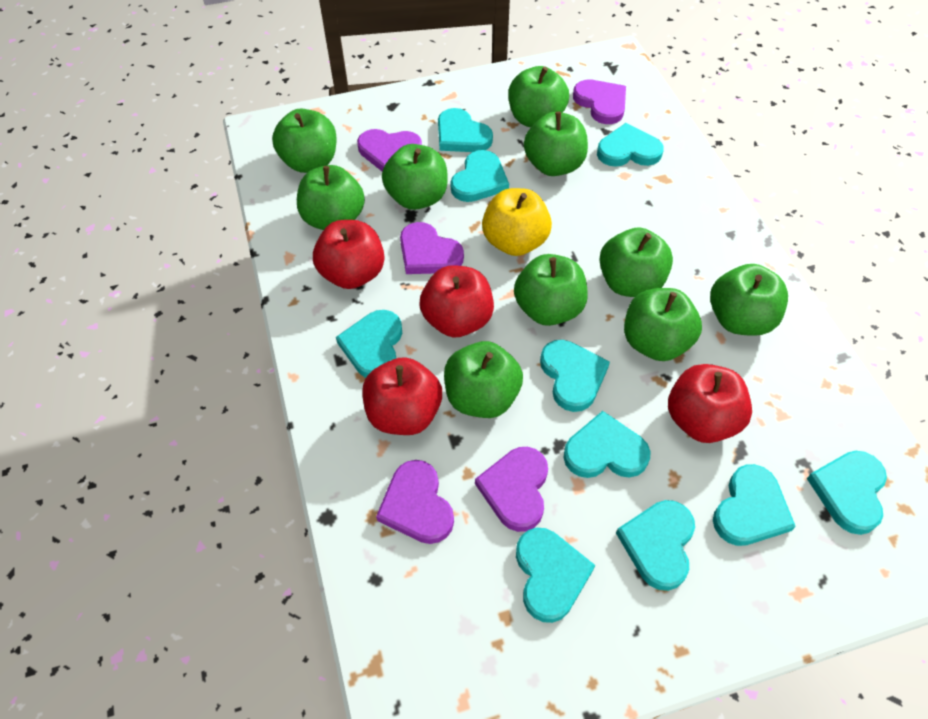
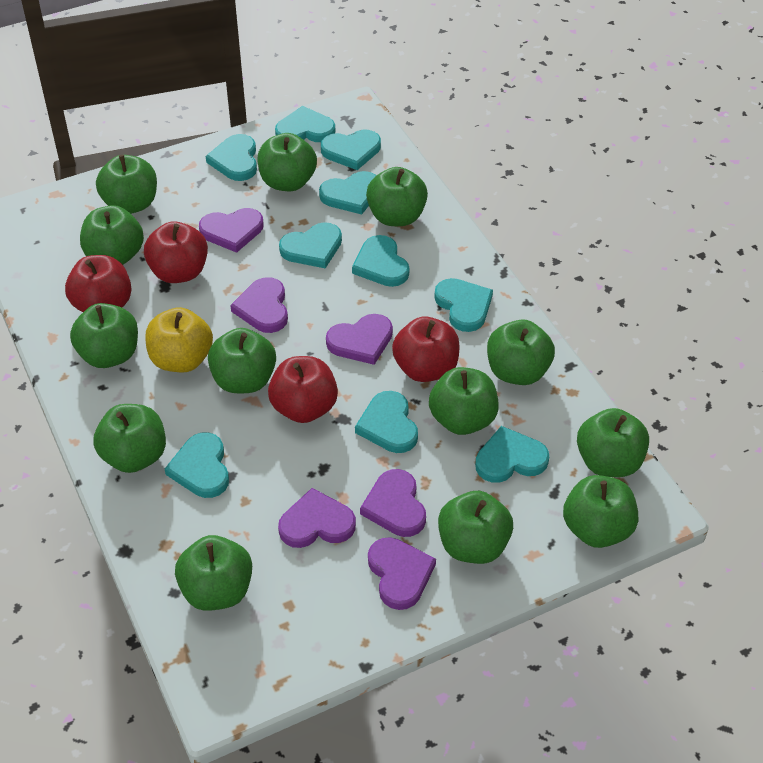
green apple: [272,109,337,173] [297,165,365,230] [382,144,447,210] [444,341,523,418] [508,66,569,128] [514,254,588,326] [524,112,588,176] [599,227,673,297] [624,288,702,361] [710,264,788,336] = 10 -> [70,303,138,368] [80,205,144,265] [93,404,166,473] [96,155,157,214] [175,535,252,611] [208,328,276,393] [257,133,317,191] [366,167,428,226] [429,367,499,435] [438,491,513,564] [487,319,555,385] [563,475,638,548] [577,408,649,477] = 13
purple heart: [357,129,422,172] [376,460,454,544] [400,222,464,274] [475,447,548,532] [573,80,626,124] = 5 -> [199,208,264,253] [230,277,288,333] [278,488,356,548] [326,314,393,365] [360,469,426,537] [368,537,436,610] = 6

